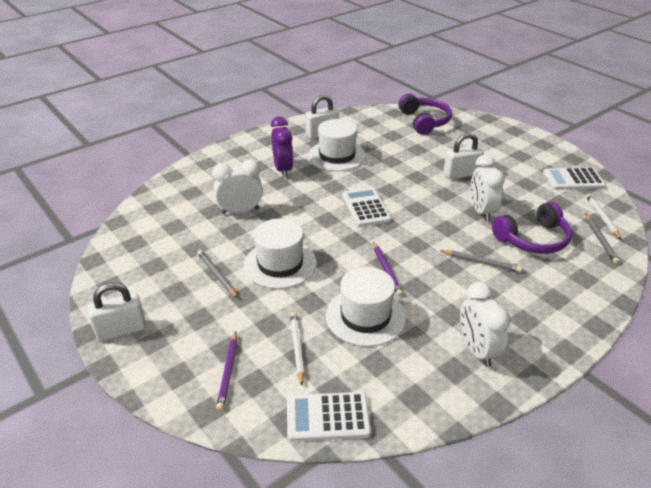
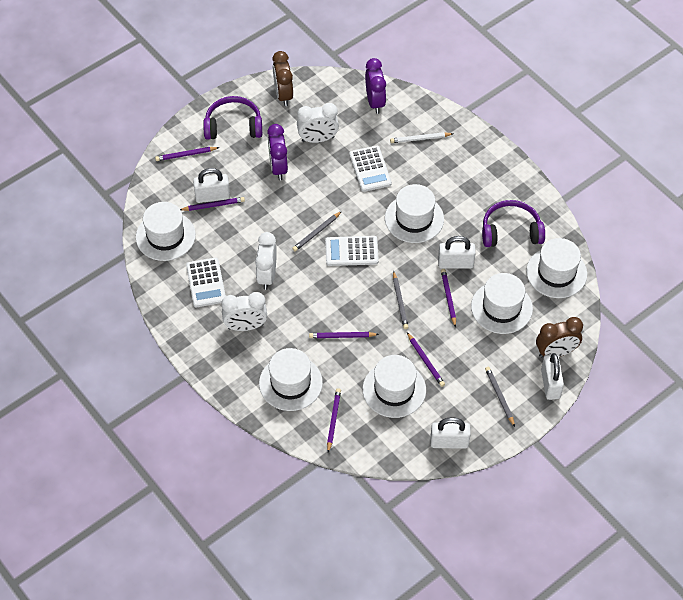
brown clock: none = 0 -> [272,51,293,106] [536,317,583,358] = 2
purple clock: [271,117,293,178] = 1 -> [267,124,288,180] [365,58,386,114] = 2
purple pencil: [216,332,237,411] [373,242,403,296] = 2 -> [155,147,220,161] [180,197,245,211] [309,332,379,338] [327,388,341,453] [407,332,445,387] [441,269,456,327] = 6
white hat: [244,219,317,289] [308,119,366,171] [326,267,406,347] = 3 -> [136,202,196,261] [259,348,323,411] [363,355,426,418] [385,184,444,243] [471,273,533,334] [526,238,587,298] = 6
white padlock: [88,282,146,341] [305,95,339,139] [443,133,484,179] = 3 -> [193,168,230,203] [430,417,471,449] [438,236,476,269] [541,353,564,400] = 4
white pencil: [290,312,304,385] [586,194,621,239] = 2 -> [390,132,453,143] = 1

